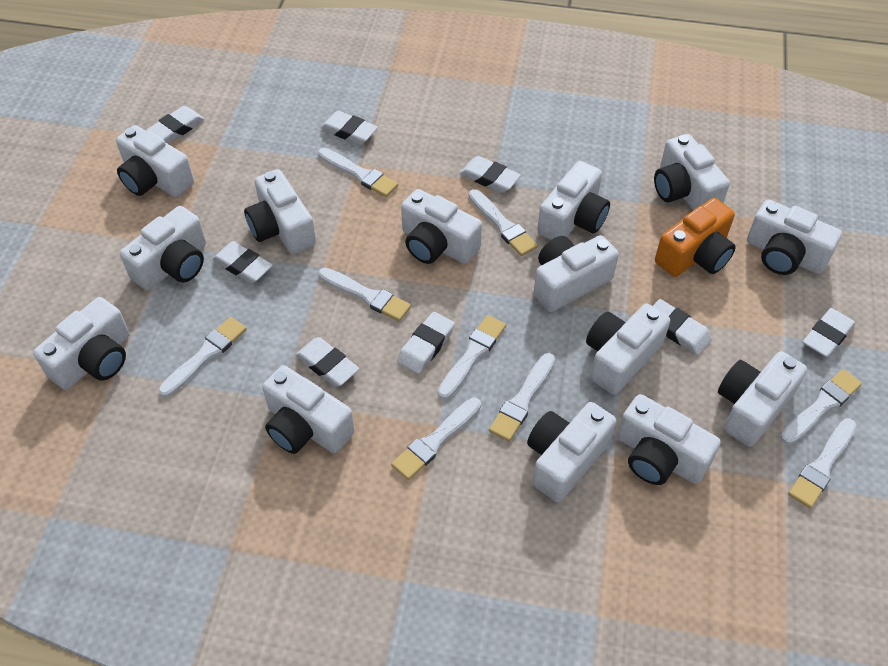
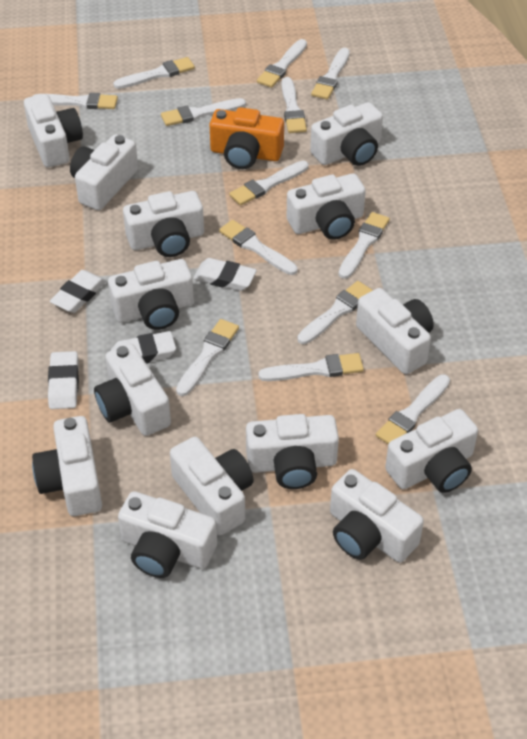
white brush: [158,317,247,397] [318,148,398,197] [318,268,411,321] [391,398,481,480] [438,315,506,400] [468,189,538,256] [489,353,555,442] [780,369,862,445] [788,419,857,508] = 9 -> [33,93,118,109] [113,57,195,89] [161,98,246,126] [176,319,239,396] [219,220,297,275] [229,161,309,206] [257,39,307,88] [258,353,364,381] [282,77,307,133] [297,281,373,344] [311,48,350,100] [339,212,390,279] [376,374,450,444] = 13
white eraser: [146,106,205,144] [212,241,273,283] [296,337,359,387] [321,111,378,145] [397,312,455,374] [460,156,521,193] [653,299,712,355] [803,308,855,357] = 8 -> [48,351,79,409] [50,270,106,313] [111,331,176,364] [193,258,257,291] = 4

